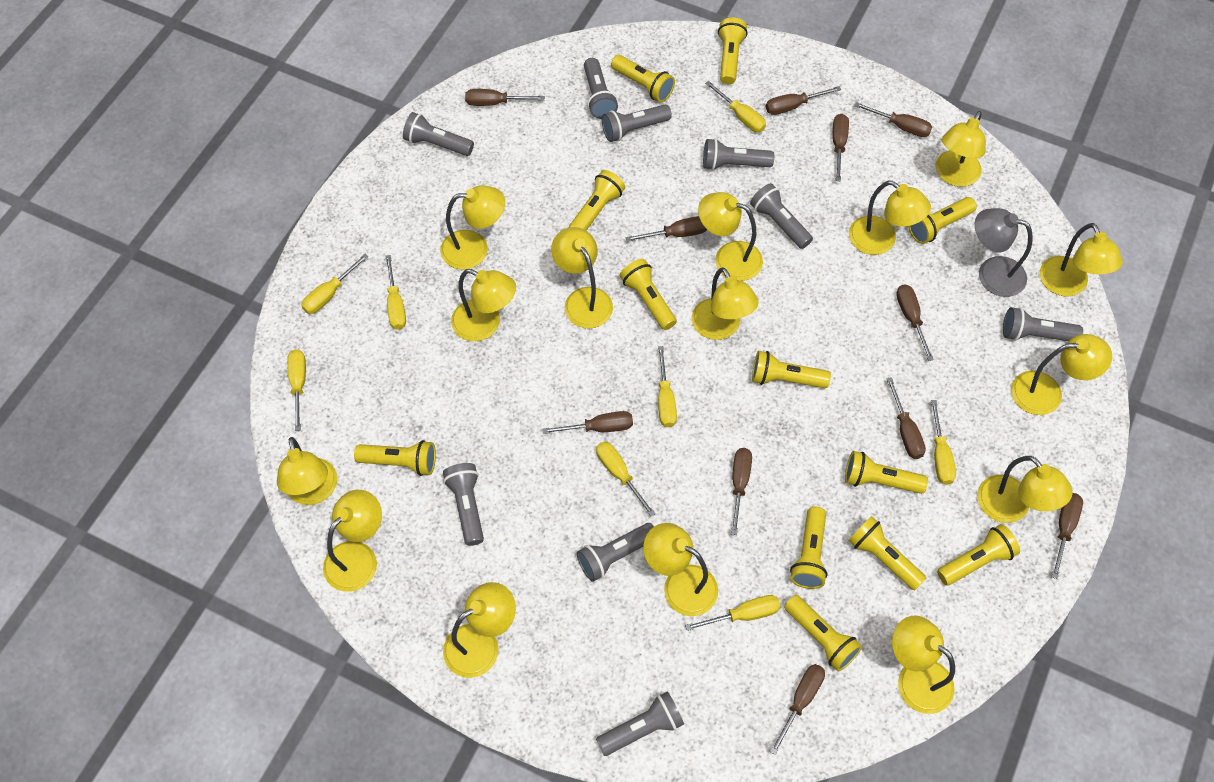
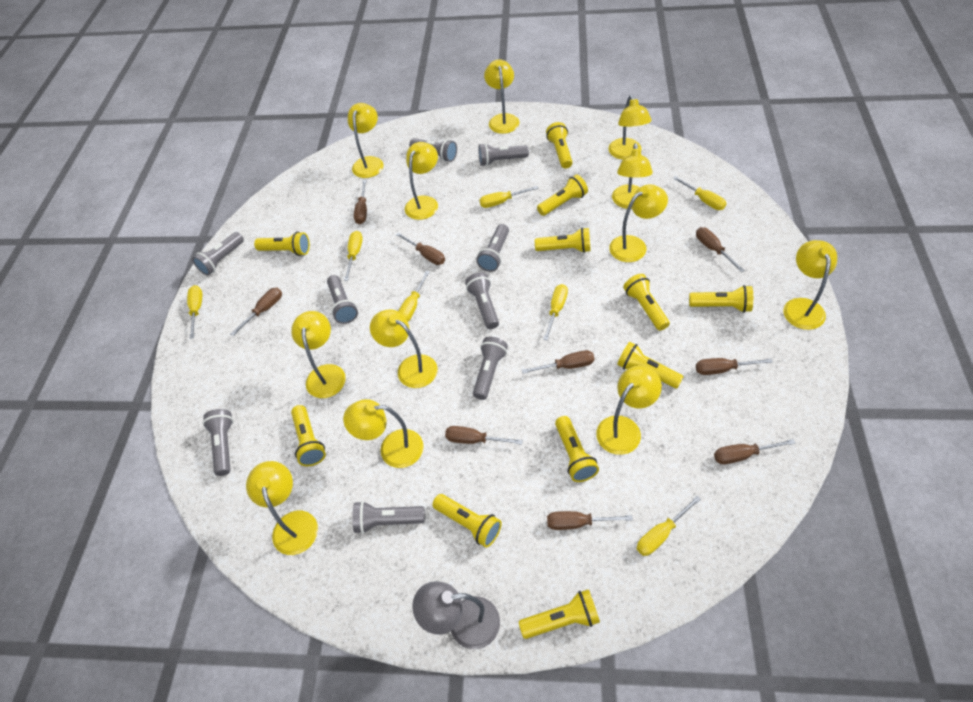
brown screwdriver: [465,89,545,106] [542,411,633,434] [626,216,707,242] [731,448,752,535] [766,86,841,115] [770,664,825,755] [832,114,849,181] [854,102,932,137] [886,377,926,459] [896,284,934,361] [1052,493,1083,579] = 11 -> [231,288,282,336] [354,180,367,224] [396,232,445,265] [445,426,523,445] [522,350,594,374] [547,511,633,530] [696,227,745,272] [696,358,773,375] [714,439,795,464] = 9
yellow flashlight: [354,440,436,476] [569,170,625,231] [611,55,675,102] [620,259,677,330] [718,17,748,84] [752,351,831,388] [784,595,862,672] [790,507,828,589] [845,451,928,494] [848,516,926,590] [908,197,977,244] [937,524,1020,585] = 12 -> [254,232,310,256] [291,405,326,466] [432,494,502,548] [519,589,600,639] [535,228,591,253] [537,175,588,216] [546,122,573,169] [555,416,599,482] [617,342,684,389] [623,274,670,331] [689,285,753,313] = 11
yellow lamp: [277,437,337,505] [323,490,382,592] [440,185,505,269] [443,582,516,678] [451,269,516,341] [551,227,613,329] [643,523,718,616] [692,267,759,340] [698,192,763,281] [849,180,931,255] [892,616,955,714] [936,111,986,187] [977,456,1073,523] [1011,334,1112,415] [1040,223,1123,296] = 15 -> [246,461,318,555] [291,311,346,398] [343,399,424,468] [348,103,384,178] [370,310,438,388] [405,142,438,220] [484,59,519,134] [596,366,662,455] [608,95,651,160] [609,184,668,262] [612,143,653,209] [783,240,837,330] = 12
yellow screwdriver: [287,349,306,431] [301,254,369,314] [385,255,406,330] [596,442,656,517] [658,346,677,427] [685,595,781,631] [705,81,766,132] [931,400,956,485] = 8 -> [187,285,202,339] [344,231,363,281] [399,271,430,321] [479,186,538,208] [543,284,568,340] [637,496,701,556] [673,176,727,210] = 7

